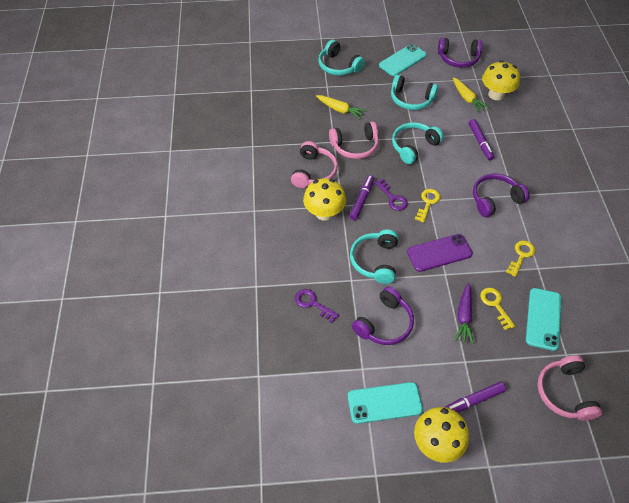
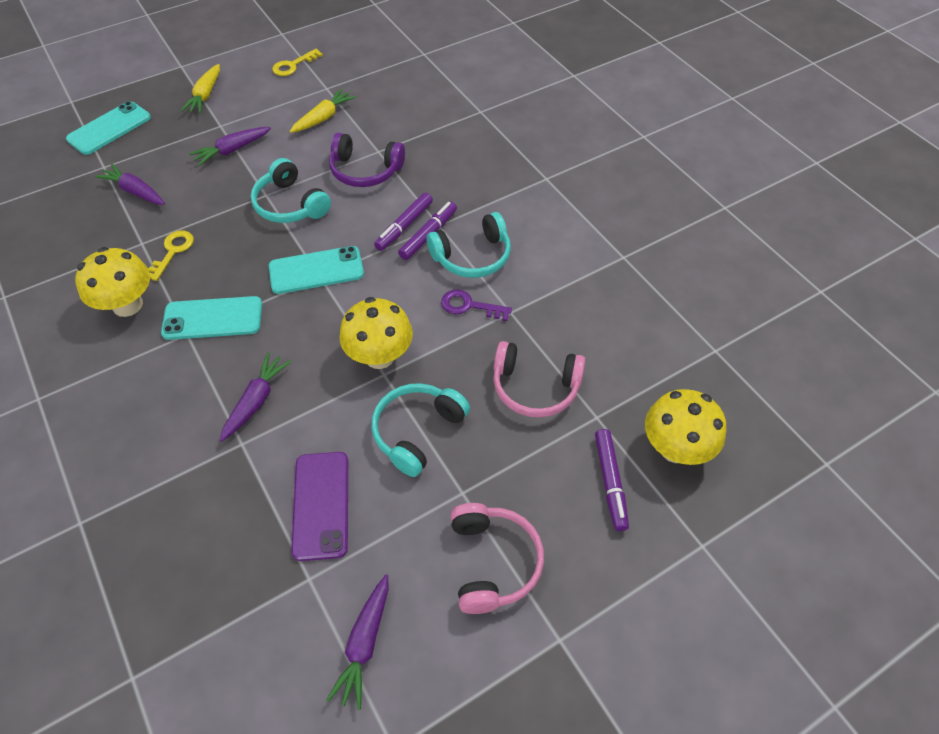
pink headphones: [291,141,338,188] [329,121,379,159] [537,355,602,421] = 3 -> [450,503,544,614] [493,341,586,417] = 2
purple carrot: [455,283,474,344] = 1 -> [95,164,165,205] [189,127,271,166] [220,352,292,442] [326,574,389,710] = 4
purple headphones: [352,287,414,345] [438,38,482,68] [473,173,529,217] = 3 -> [329,133,405,187] = 1
purple key: [295,289,339,323] [375,179,408,211] = 2 -> [441,289,512,321] = 1
turquoise headphones: [318,40,365,76] [350,230,398,284] [391,74,438,110] [392,122,444,164] = 4 -> [251,158,331,223] [371,383,470,477] [427,212,511,278] = 3
yellow key: [415,189,440,223] [480,288,515,330] [506,240,535,277] = 3 -> [149,230,194,281] [272,49,323,76] = 2

